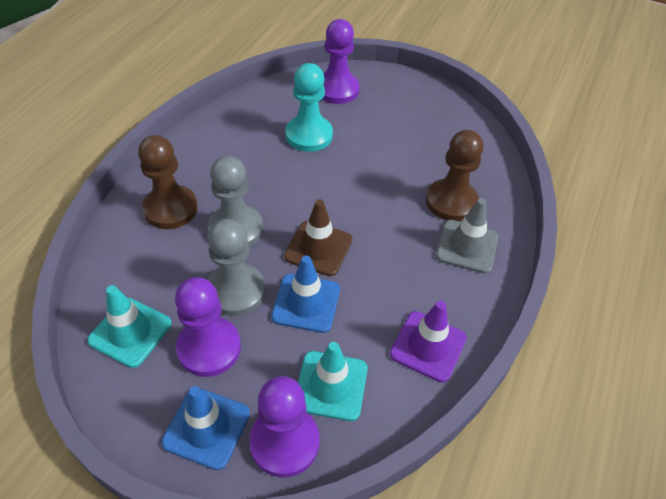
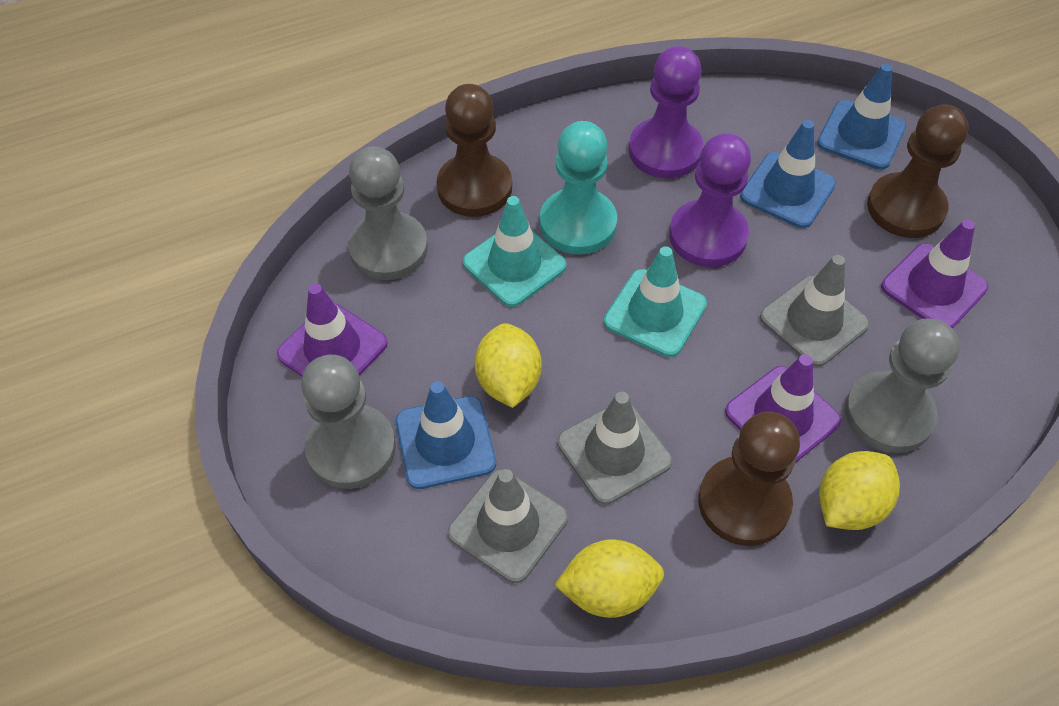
blue traffic cone: [162,386,250,470] [271,256,340,333] = 2 -> [396,381,496,489] [740,120,836,228] [817,64,906,170] = 3
brown pawn: [138,135,198,229] [426,130,484,221] = 2 -> [437,84,512,217] [698,412,800,546] [867,104,969,238] = 3
brown traffic cone: [284,199,352,276] = 1 -> none = 0
grey pawn: [207,219,265,316] [208,156,263,247] = 2 -> [301,355,396,489] [348,146,428,280] [845,318,960,453] = 3
grey traffic cone: [436,198,498,273] = 1 -> [448,469,568,583] [557,392,672,505] [760,255,870,367] = 3
purple pawn: [175,277,241,377] [249,376,319,477] [322,19,360,104] = 3 -> [629,46,704,179] [669,133,751,267] = 2
purple traffic cone: [390,301,467,382] = 1 -> [277,284,388,377] [725,354,841,463] [881,220,988,329] = 3
yellow lemon: none = 0 -> [474,323,542,408] [555,539,664,618] [819,451,900,530] = 3

